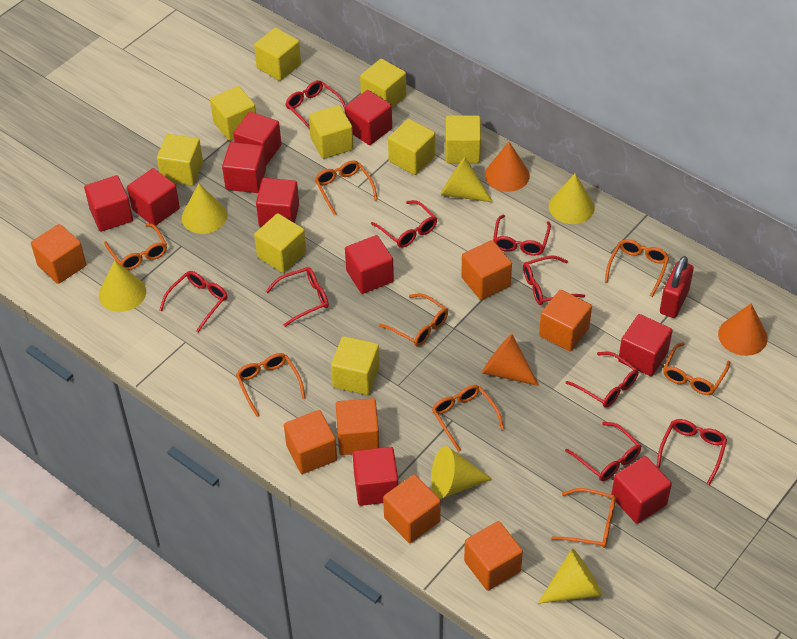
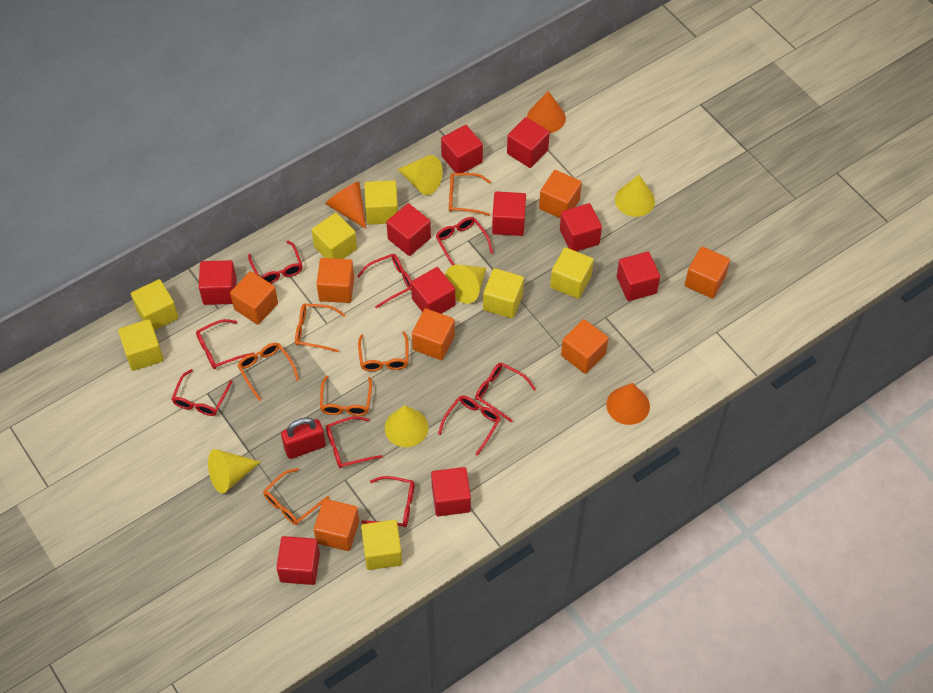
orange glasses: [104,223,167,270] [236,353,306,417] [315,161,378,215] [379,293,448,346] [432,385,504,452] [551,488,616,548] [605,239,669,297] [663,342,730,395] = 8 -> [237,343,299,401] [263,468,330,525] [295,303,345,352] [320,376,372,416] [358,332,409,371] [449,173,491,216] = 6
yellow cone: [99,260,146,312] [182,183,227,234] [431,446,492,499] [440,157,493,202] [538,548,603,604] [549,174,594,224] = 6 -> [208,449,260,493] [385,406,428,447] [398,155,442,195] [445,265,486,304] [615,175,655,217] = 5
yellow cube: [157,134,203,185] [210,86,256,141] [254,28,301,81] [254,213,306,273] [309,105,353,159] [331,336,380,395] [360,59,406,108] [388,119,435,175] [445,116,481,163] = 9 -> [118,319,164,371] [131,279,178,331] [312,213,357,259] [361,520,402,570] [364,180,398,225] [483,268,524,319] [550,247,594,299] = 7

